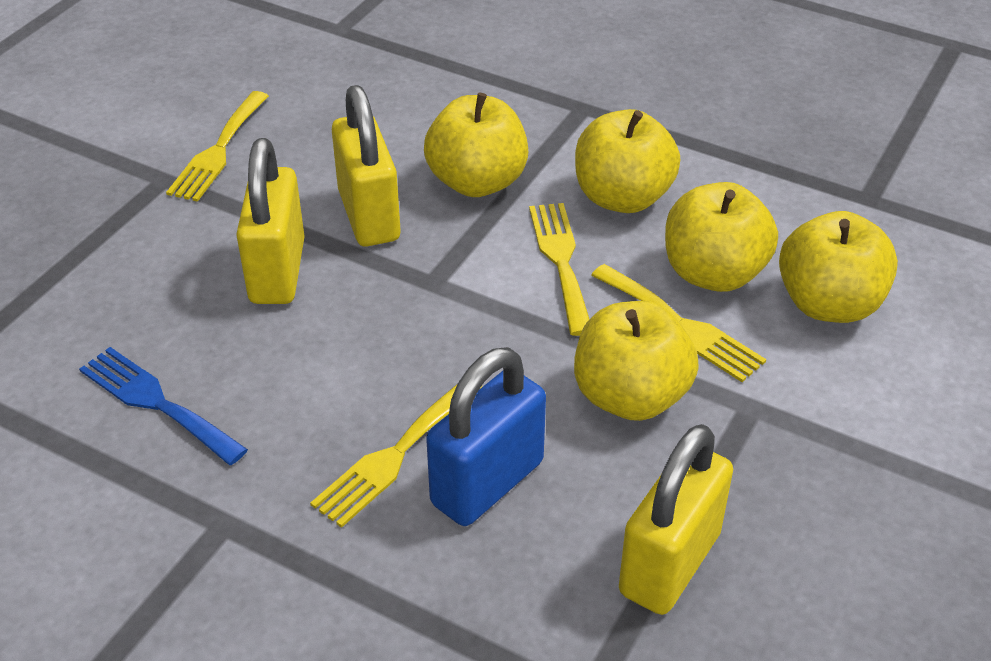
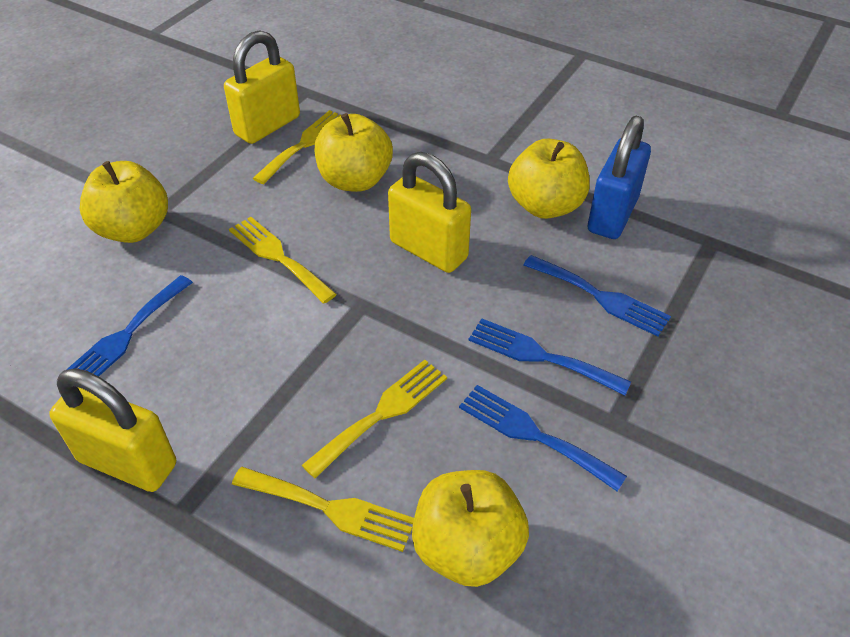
blue fork: [79,347,248,465] = 1 -> [66,275,193,377] [459,385,627,491] [468,318,631,396] [523,255,671,337] = 4
yellow apple: [424,93,528,197] [574,301,699,421] [575,109,680,213] [665,182,778,292] [779,211,898,323] = 5 -> [79,161,168,243] [314,113,393,192] [412,470,529,587] [508,138,590,219] = 4

